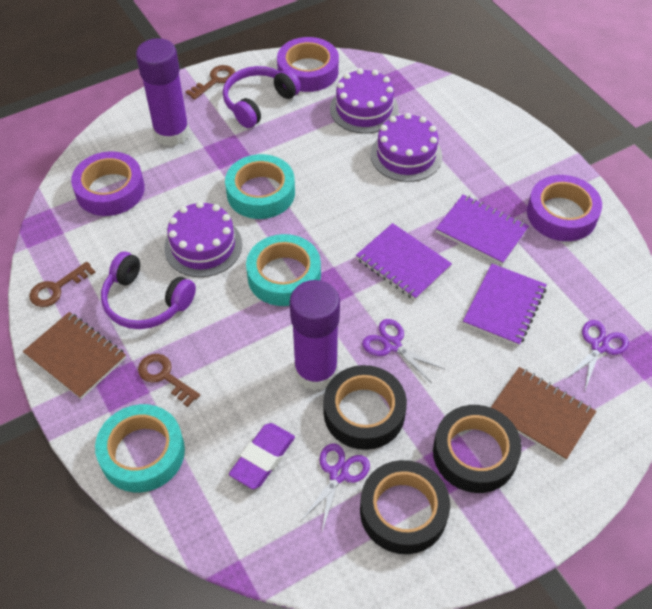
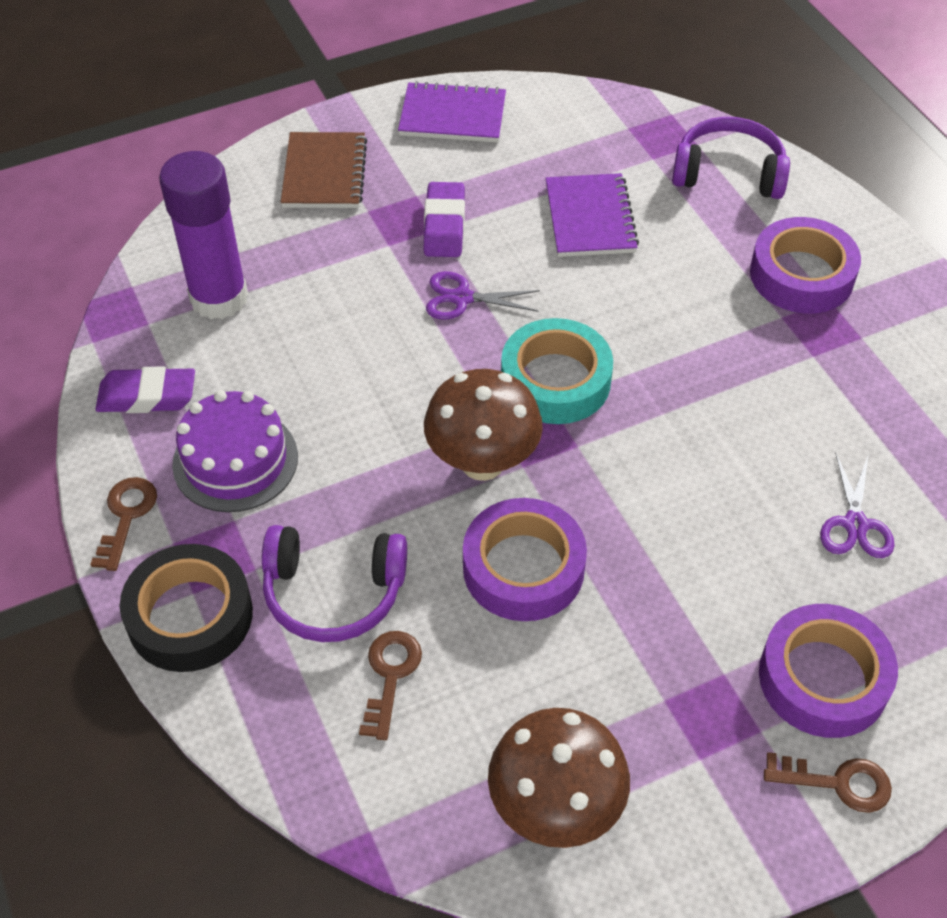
black tape: [324,365,407,450] [360,460,450,554] [433,405,522,493] = 3 -> [120,544,253,672] = 1
brown mushroom: none = 0 -> [424,369,543,481] [488,708,630,848] = 2
brown notebook: [23,312,126,399] [491,367,596,461] = 2 -> [281,132,367,208] = 1
purple cake: [164,201,242,277] [330,68,399,134] [370,113,442,182] = 3 -> [172,390,298,512] = 1
purple eraser: [229,423,295,489] = 1 -> [95,366,195,413] [424,182,465,257] = 2
purple glue stick: [136,38,190,146] [290,280,340,390] = 2 -> [159,151,248,319] = 1
purple notebook: [356,223,452,300] [436,194,529,265] [463,264,547,346] = 3 -> [398,81,506,143] [545,173,639,257] = 2
purple scissors: [300,443,370,531] [362,319,444,383] [565,320,629,390] = 3 -> [426,271,540,320] [820,452,895,558] = 2
turquoise tape: [95,404,185,492] [225,154,295,219] [246,234,321,306] = 3 -> [501,318,613,424] = 1

